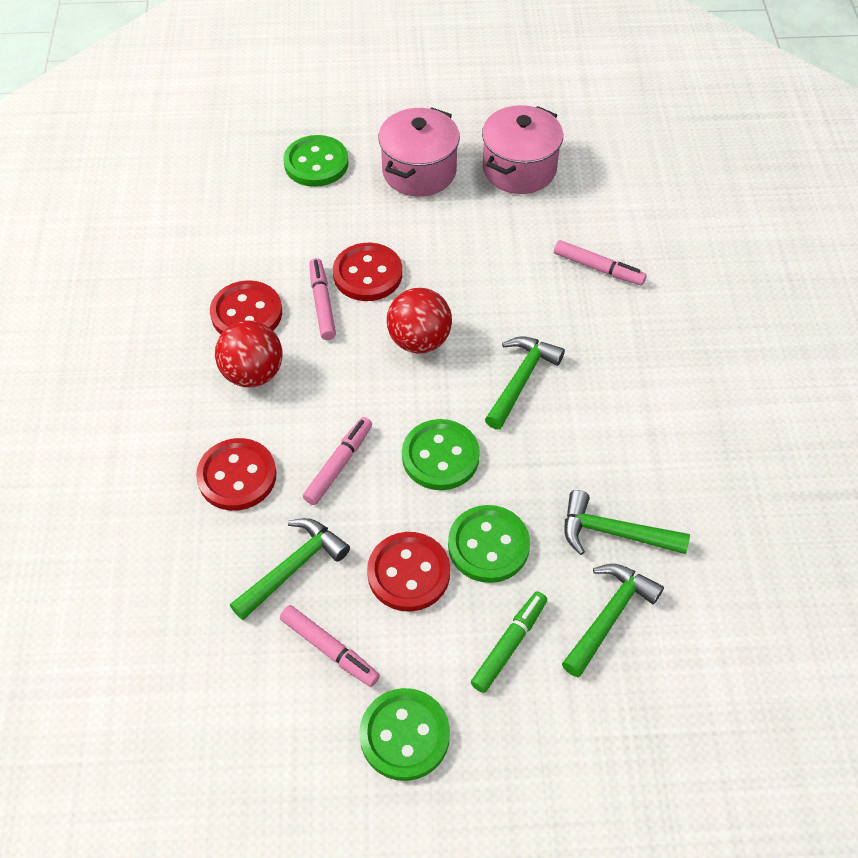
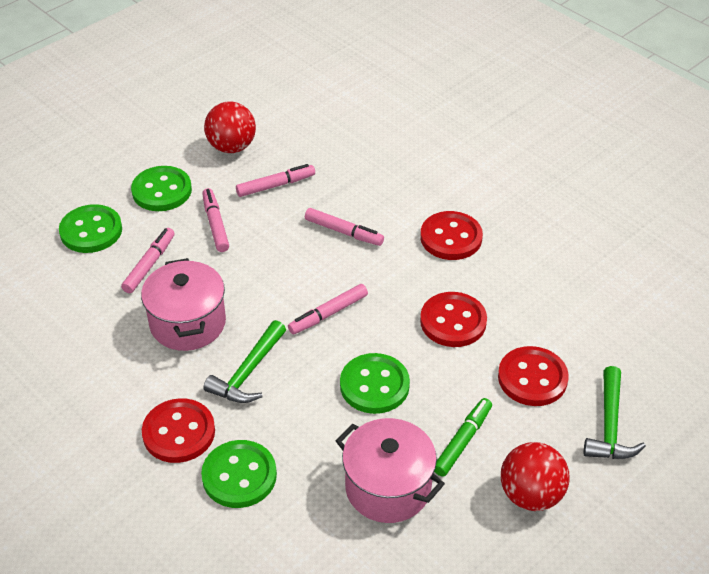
green hammer: [230,518,350,620] [485,336,565,429] [562,564,664,677] [565,490,690,555] = 4 -> [203,320,286,403] [584,366,646,459] = 2
pink marker: [280,605,380,687] [303,417,372,505] [309,258,336,340] [554,240,647,285] = 4 -> [121,228,175,293] [202,188,229,252] [236,164,315,197] [288,284,368,334] [305,208,384,246] = 5

